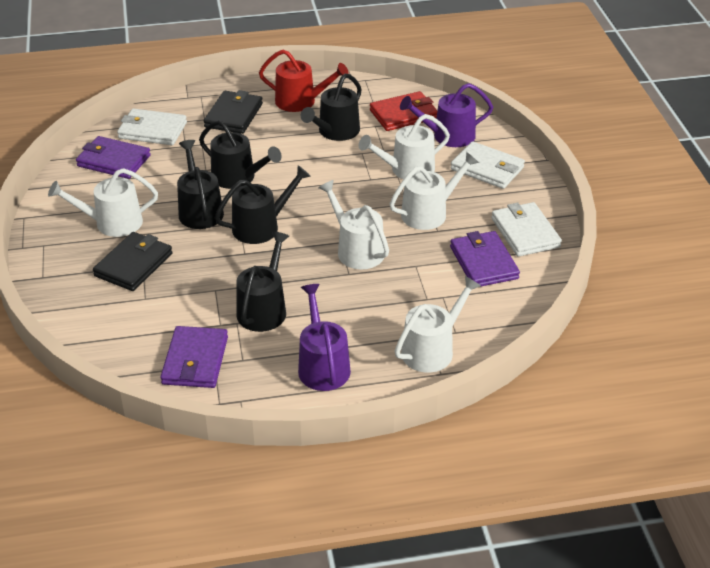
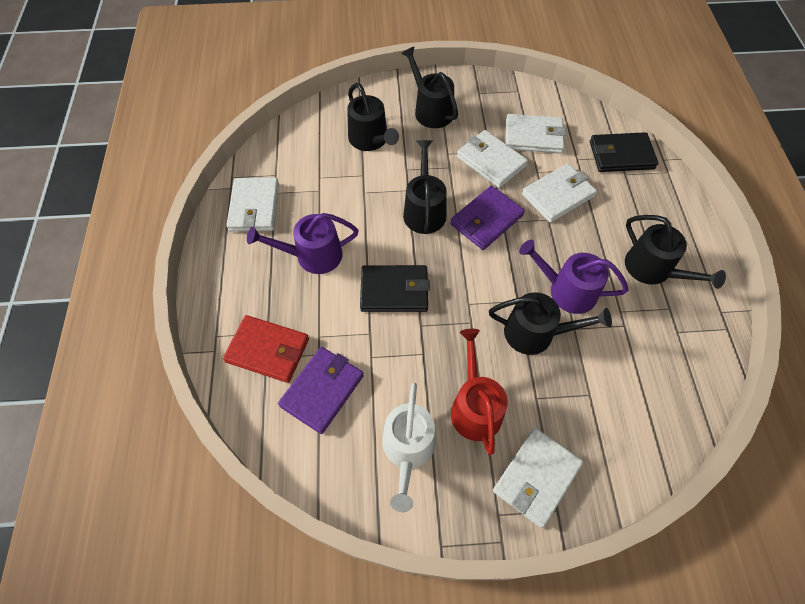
purple wallet: [76,136,151,179] [160,326,228,388] [450,231,520,287] = 3 -> [278,347,364,434] [450,186,525,250] = 2
white wallet: [117,108,187,145] [451,141,525,189] [491,202,562,257] = 3 -> [226,177,279,232] [457,130,528,188] [493,428,583,528] [505,114,566,154] [522,164,597,223] = 5
white watering can: [48,168,158,237] [318,180,389,269] [359,114,450,180] [390,152,479,230] [395,276,481,373] = 5 -> [383,383,436,512] = 1

